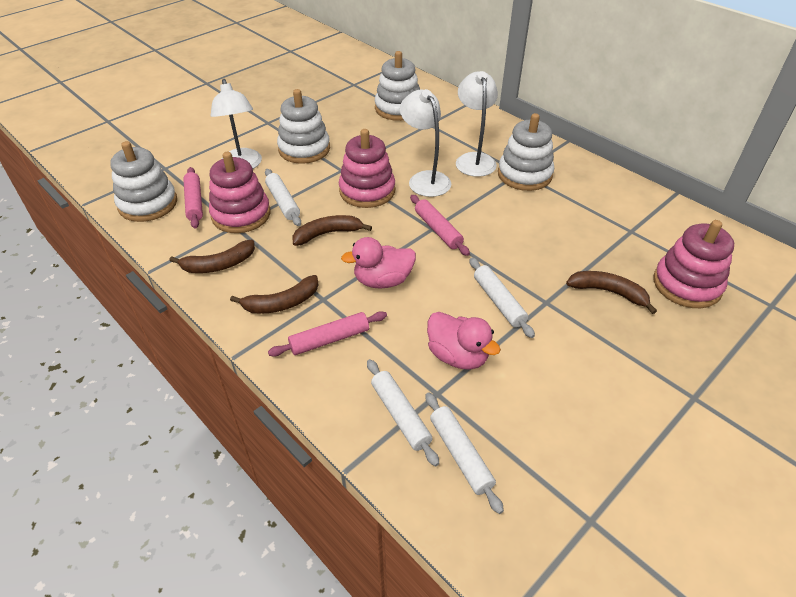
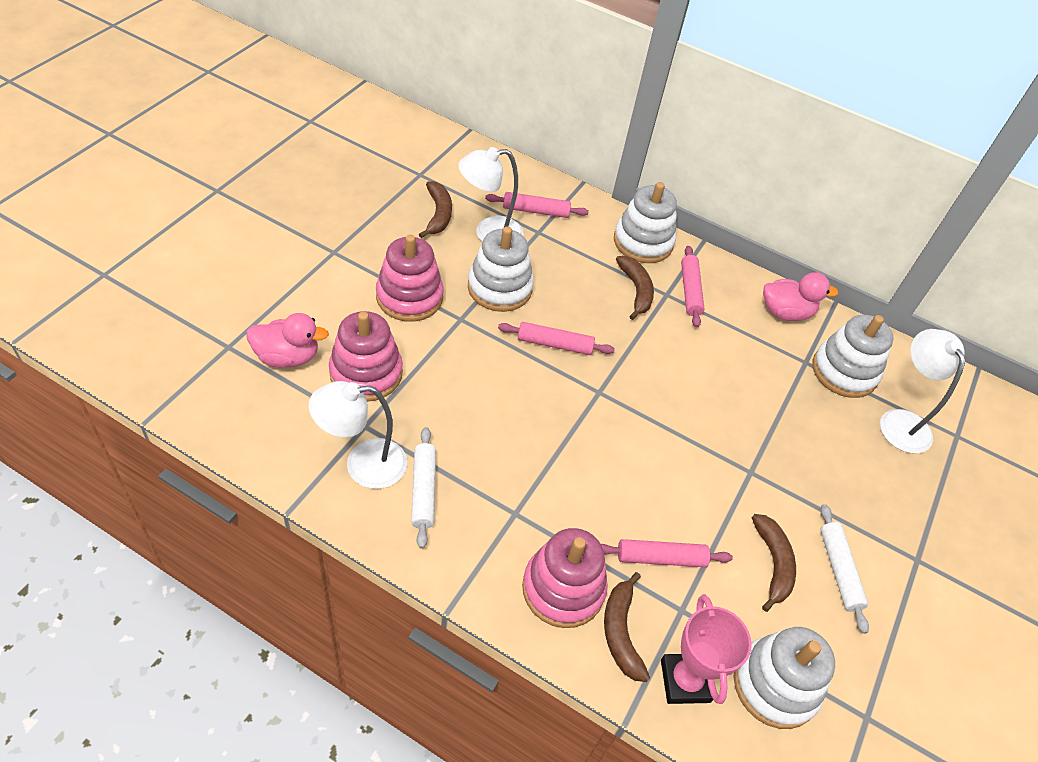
pink rolling pin: [183,167,203,228] [268,311,387,357] [410,195,470,256] = 3 -> [485,192,589,218] [498,322,615,355] [601,539,733,567] [681,246,704,328] = 4
pink trophy: none = 0 -> [661,594,752,704] = 1
white rolling pin: [265,169,301,226] [367,359,439,466] [425,392,504,514] [469,258,535,338] = 4 -> [411,427,436,549] [820,504,869,634] = 2

